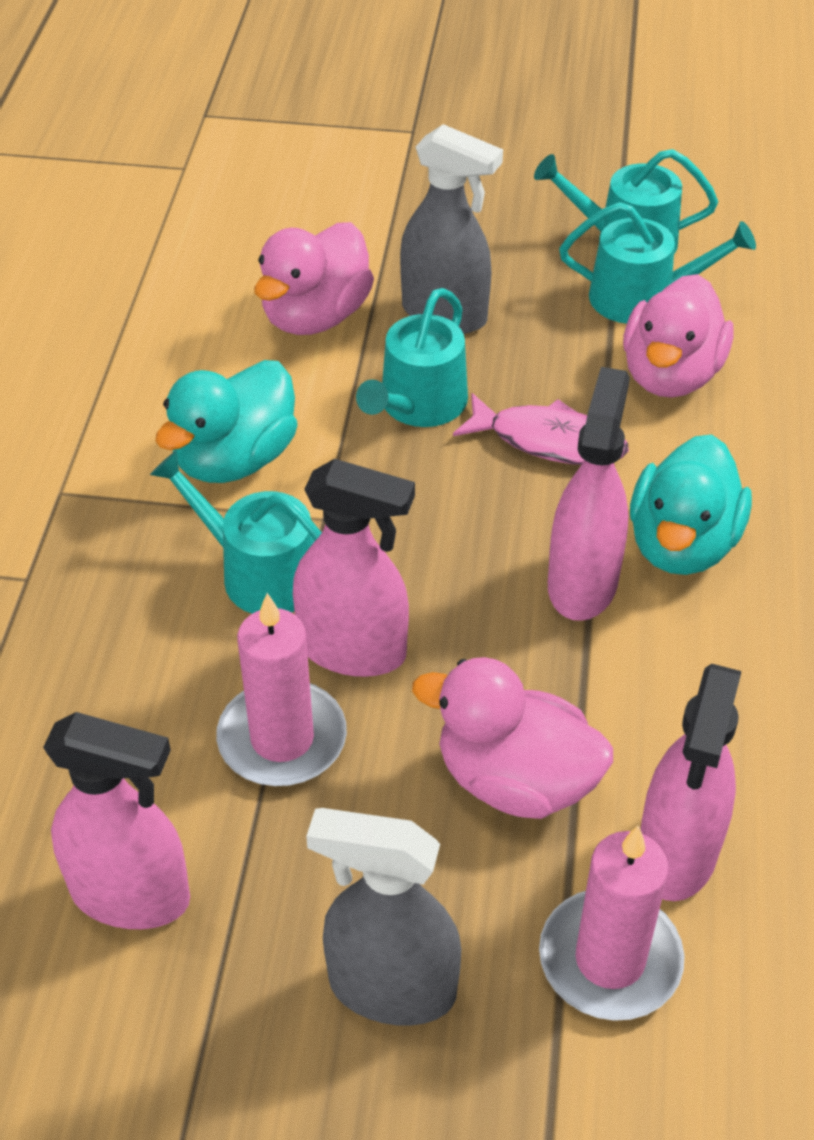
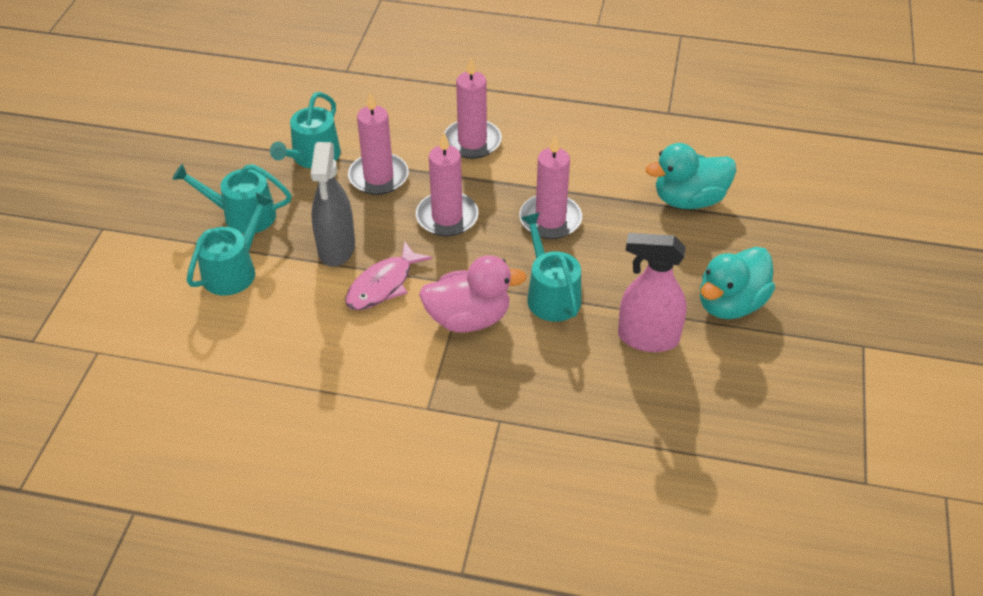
grey spray bottle: [306,808,461,1026] [400,124,503,334] = 2 -> [311,142,355,267] = 1
pink candle: [216,593,347,786] [539,826,685,1021] = 2 -> [348,92,409,195] [416,132,479,236] [444,58,502,159] [519,135,582,239] = 4
pink duck: [254,222,374,335] [412,657,613,819] [623,274,734,398] = 3 -> [419,255,527,333] = 1
pink spray bottle: [43,712,190,929] [293,459,415,677] [548,367,630,621] [640,664,741,901] = 4 -> [618,233,687,352] = 1

